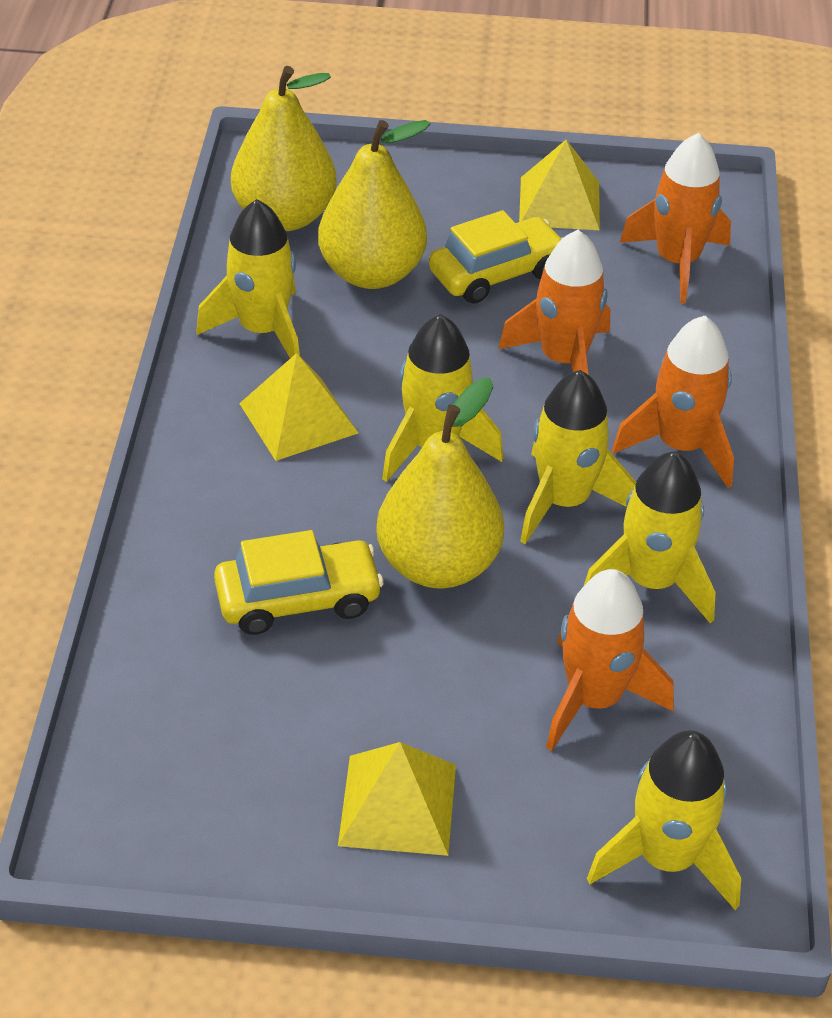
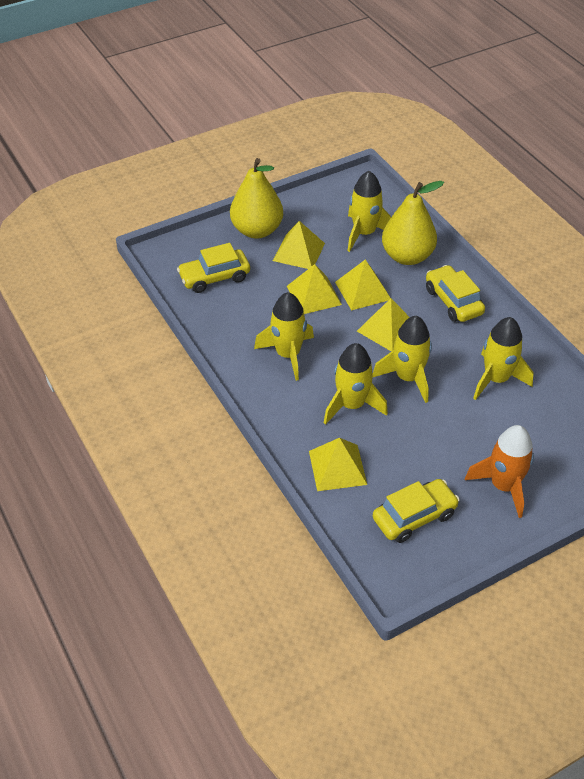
orange rocket: [498,230,610,375] [546,569,674,751] [612,316,734,488] [619,133,731,303] = 4 -> [465,425,534,518] = 1
yellow car: [214,530,384,635] [429,210,562,304] = 2 -> [177,243,250,293] [373,479,460,543] [426,265,485,322] = 3
yellow pear: [231,66,337,231] [318,120,430,289] [376,378,504,589] = 3 -> [230,158,283,239] [382,181,444,265] = 2
yellow pyramid: [239,353,358,461] [338,742,456,856] [519,140,600,230] = 3 -> [273,221,325,269] [287,264,342,314] [309,438,367,491] [335,260,390,311] [357,298,410,351] = 5

